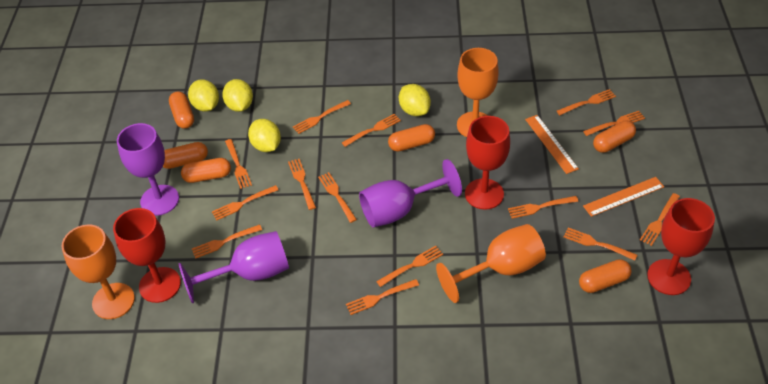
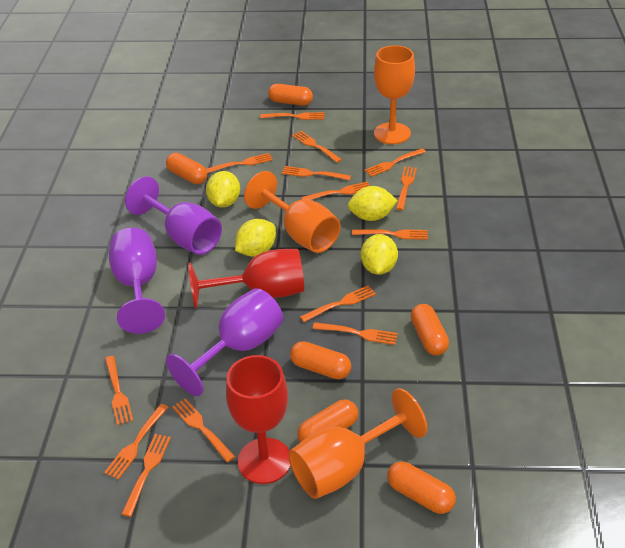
orange ruler: [525,115,579,174] [583,177,664,217] = 2 -> none = 0
red goblet: [113,208,181,303] [465,116,510,210] [647,198,715,295] = 3 -> [188,249,304,308] [226,355,291,484] = 2

